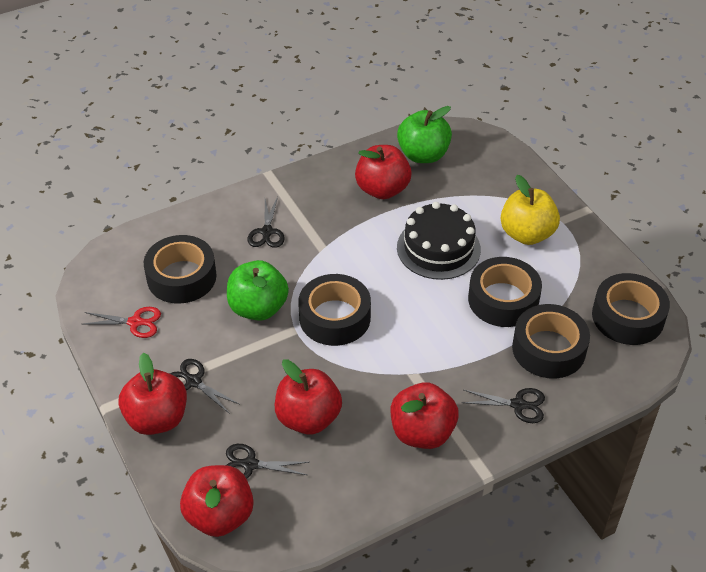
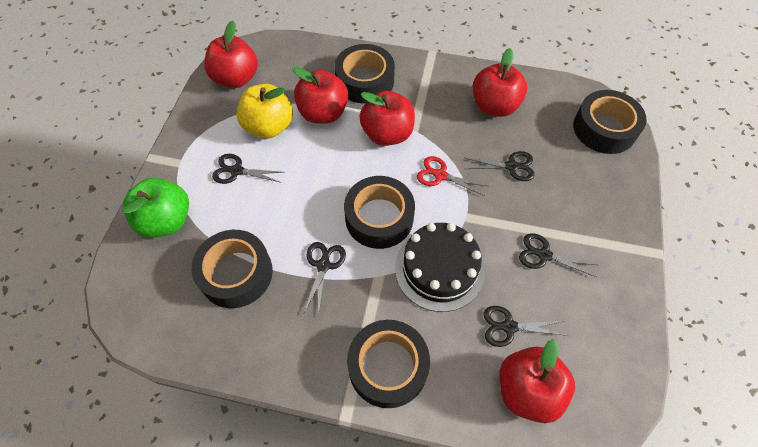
black scissors: [170,359,239,414] [226,444,309,479] [247,197,285,248] [462,388,545,423] = 4 -> [212,154,284,184] [304,242,346,316] [465,151,535,181] [483,306,568,347] [519,233,597,277] = 5
green apple: [227,260,289,321] [397,106,452,163] = 2 -> [122,178,189,238] = 1

